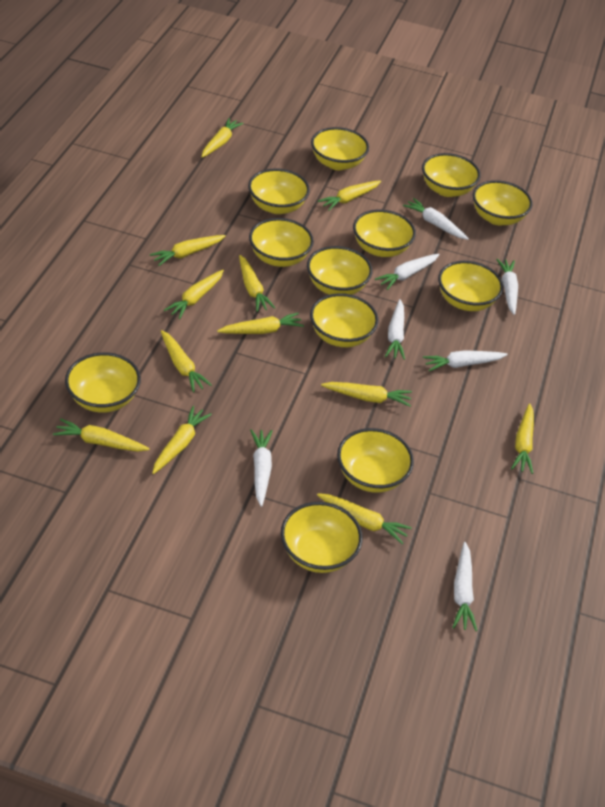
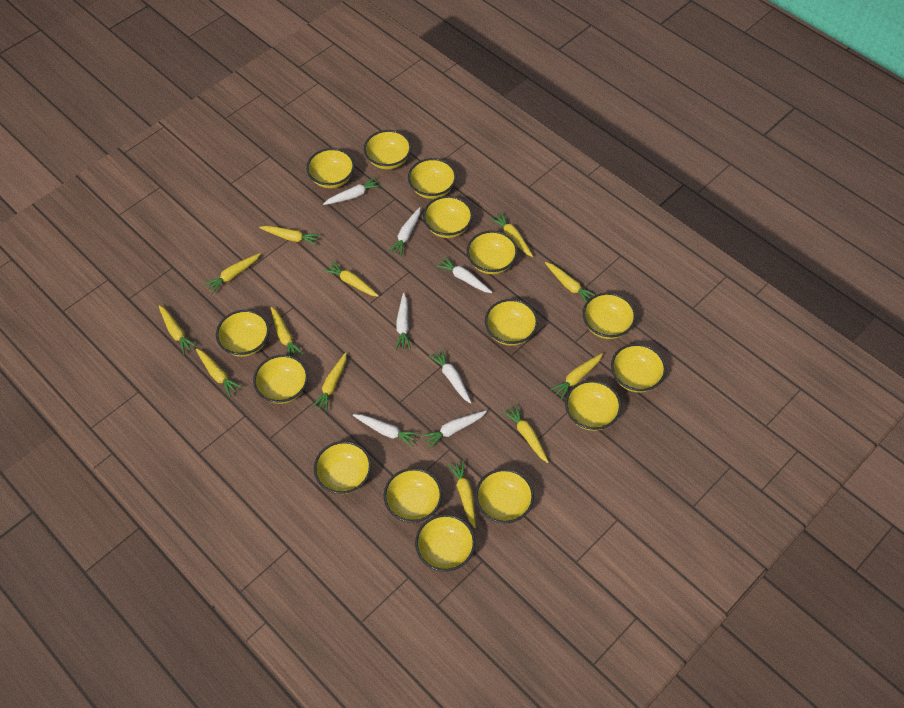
yellow bowl: [65,352,141,413] [248,168,310,214] [249,218,314,267] [281,502,363,573] [307,246,372,295] [310,293,379,347] [311,127,369,170] [337,428,414,493] [353,210,416,257] [422,153,481,197] [438,261,503,311] [473,180,533,225] = 12 -> [216,310,269,357] [253,355,308,404] [306,148,355,188] [314,441,371,494] [364,130,411,169] [384,468,442,523] [408,158,456,199] [415,514,475,572] [423,196,473,238] [467,231,518,274] [475,469,534,523] [485,299,538,346] [565,380,621,431] [583,293,636,339] [611,344,666,392] = 15

